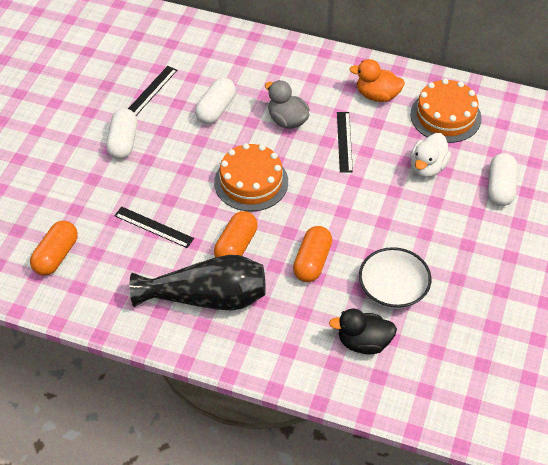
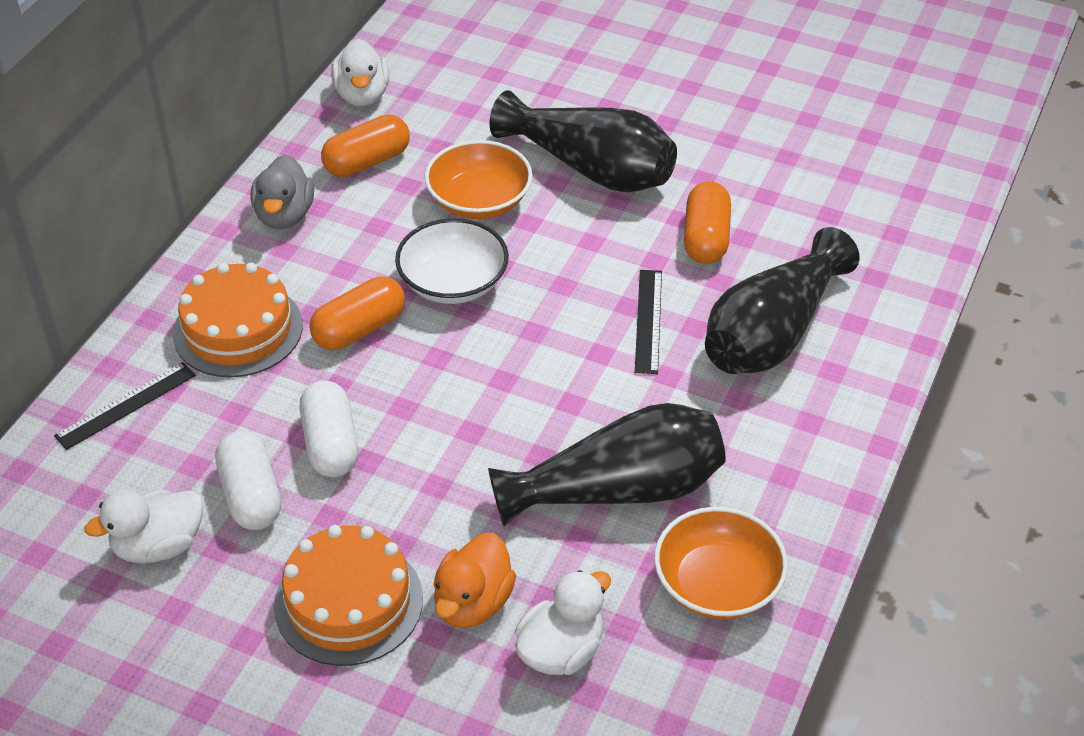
black duck: [329,308,397,354] = 1 -> none = 0
black ruler: [114,206,194,248] [128,66,177,116] [337,112,353,173] = 3 -> [54,362,196,450] [635,270,662,374] = 2
black vase: [130,255,266,311] = 1 -> [488,403,726,526] [489,90,677,192] [705,227,859,374] = 3
orange bowl: none = 0 -> [424,140,533,219] [654,507,788,619] = 2
white capsule: [106,108,137,159] [195,78,236,124] [488,153,517,206] = 3 -> [215,431,281,530] [299,381,358,477] = 2
white duck: [410,133,451,178] = 1 -> [84,490,203,563] [331,39,389,106] [515,570,611,675] = 3

